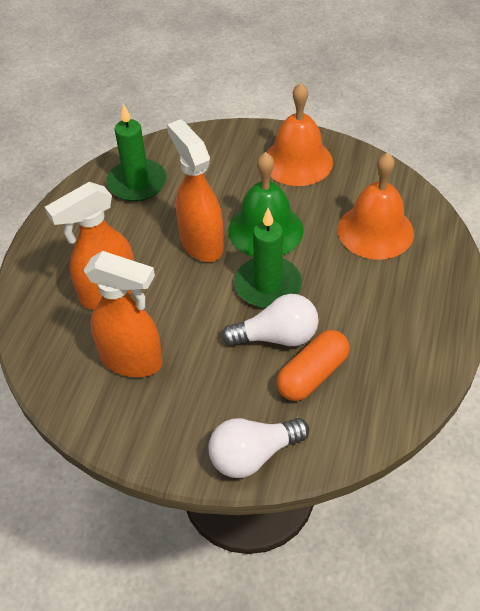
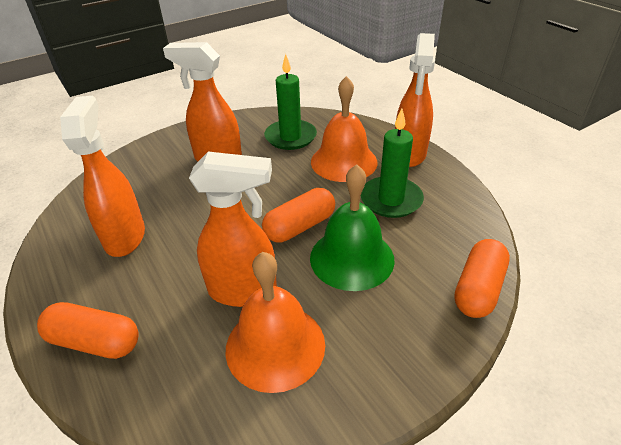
orange capsule: [276,330,350,401] = 1 -> [37,302,139,359] [262,188,335,243] [454,239,510,318] = 3
orange spray bottle: [45,182,134,309] [84,251,163,377] [167,119,224,262] = 3 -> [60,96,145,257] [163,42,242,161] [189,152,277,307] [395,33,435,167] = 4
white light bulb: [209,418,309,478] [222,294,319,346] = 2 -> none = 0

